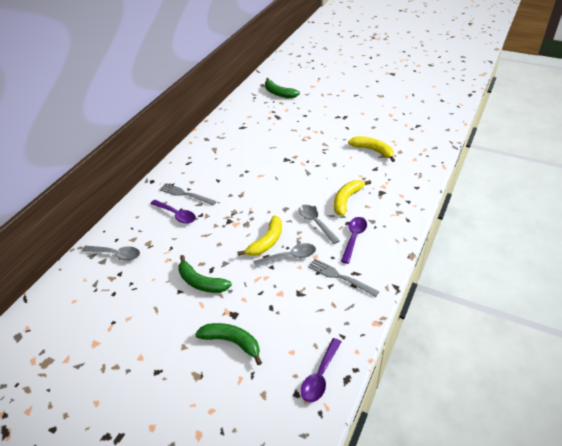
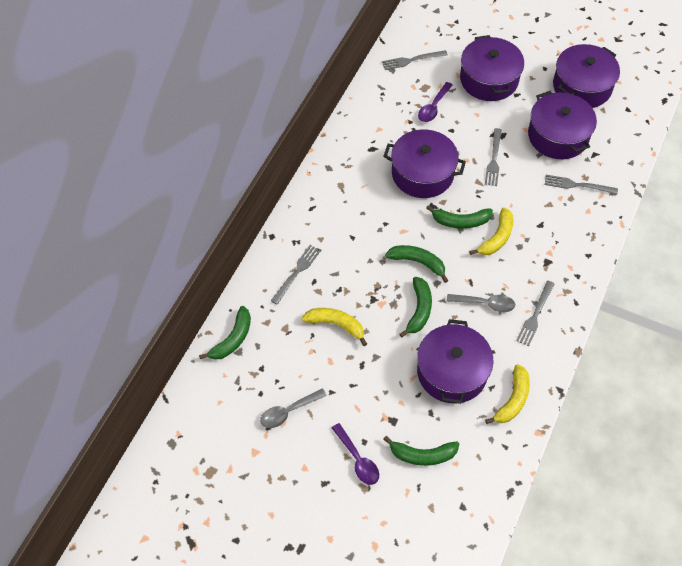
green banana: [178,255,232,293] [195,323,262,365] [265,78,300,98] = 3 -> [199,306,251,360] [383,436,459,466] [385,245,448,283] [400,277,432,338] [426,205,493,229] = 5
grey fork: [159,183,217,206] [308,259,379,297] = 2 -> [271,245,321,305] [382,50,448,70] [485,128,502,186] [516,281,554,346] [545,175,618,194] = 5
grey spoon: [82,246,140,261] [253,243,316,267] [299,205,340,244] = 3 -> [260,389,327,428] [447,294,515,312] = 2
purple pot: none = 0 -> [383,129,466,198] [417,319,494,404] [460,35,524,101] [528,91,597,159] [553,44,620,108] = 5
purple spoon: [150,200,196,224] [301,338,341,403] [341,217,367,264] = 3 -> [332,423,379,485] [418,82,453,122] = 2

